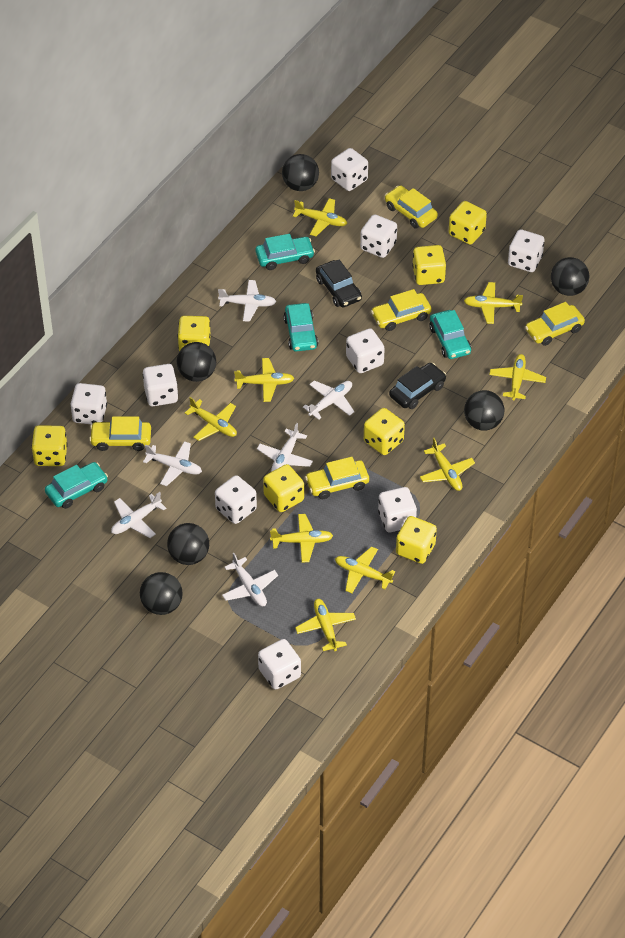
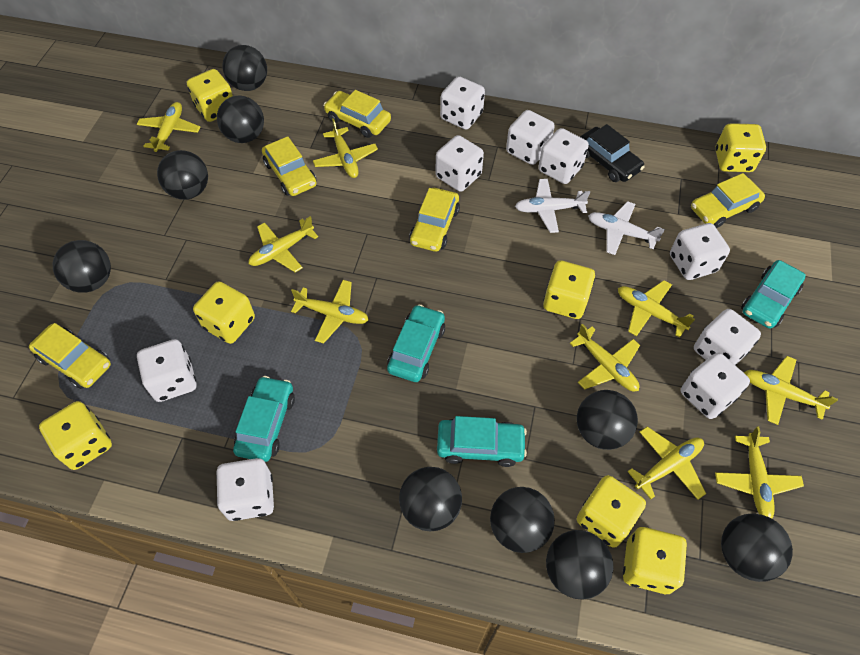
black ball: [140,572,183,615] [167,523,209,565] [177,342,216,382] [282,154,319,191] [464,390,504,431] [551,257,589,296] = 6 -> [53,240,111,293] [157,150,208,200] [217,95,264,143] [222,45,267,91] [399,467,462,531] [490,487,555,553] [546,530,613,599] [577,390,638,450] [721,514,793,582] = 9
black car: [316,260,362,307] [389,363,446,409] = 2 -> [580,124,645,182] = 1
white plane: [111,492,166,538] [143,441,202,486] [218,280,276,322] [222,553,278,606] [257,423,313,472] [303,380,355,420] = 6 -> [515,179,590,233] [588,201,665,255] = 2

